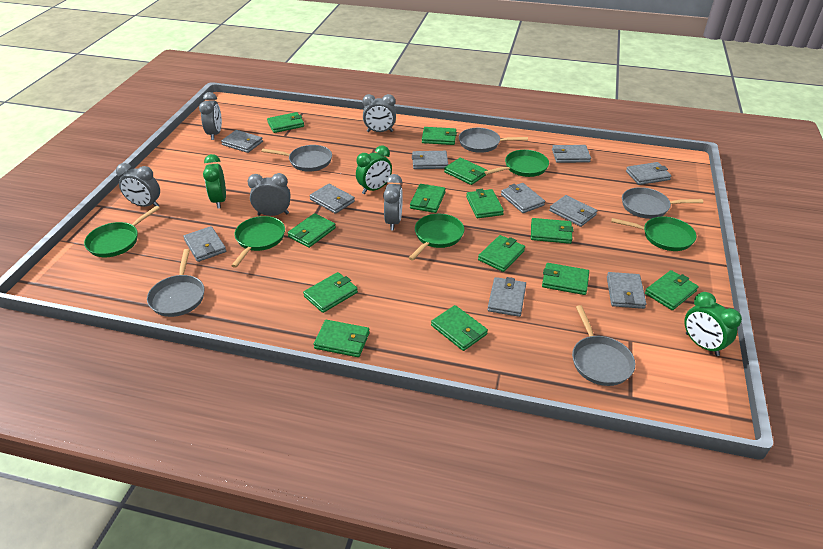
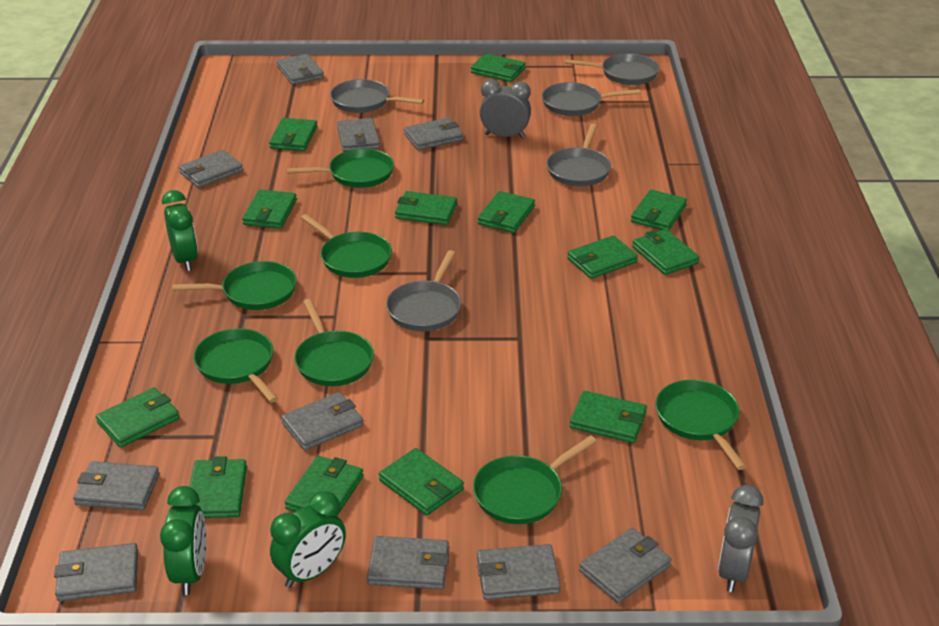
green pan: [84,206,160,257] [231,216,285,268] [409,214,464,261] [484,150,549,177] [611,217,696,251] = 5 -> [173,261,297,310] [194,328,278,403] [287,149,394,188] [294,299,374,386] [301,214,392,278] [473,435,597,524] [656,380,747,470] = 7
grey clock: [116,163,160,207] [199,92,222,140] [248,173,291,216] [362,94,396,132] [383,174,403,230] = 5 -> [480,79,531,138] [718,485,764,592] = 2

